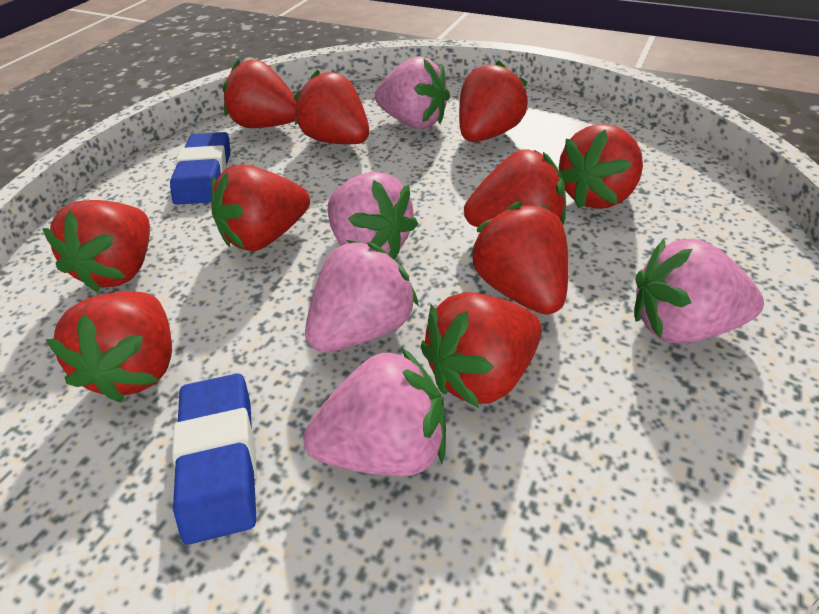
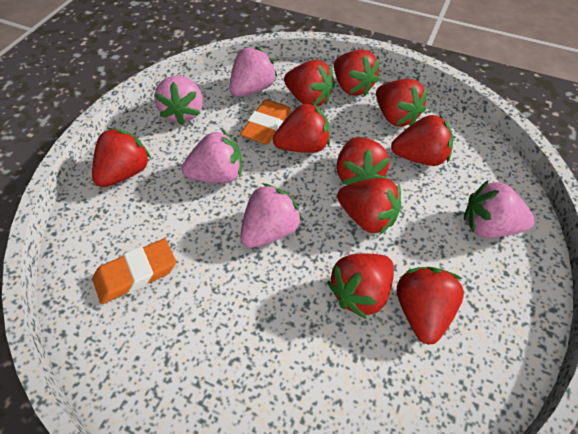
blue eraser: [170,132,231,205] [172,373,257,545] = 2 -> none = 0
orange eraser: none = 0 -> [93,238,176,304] [240,99,291,144] = 2

